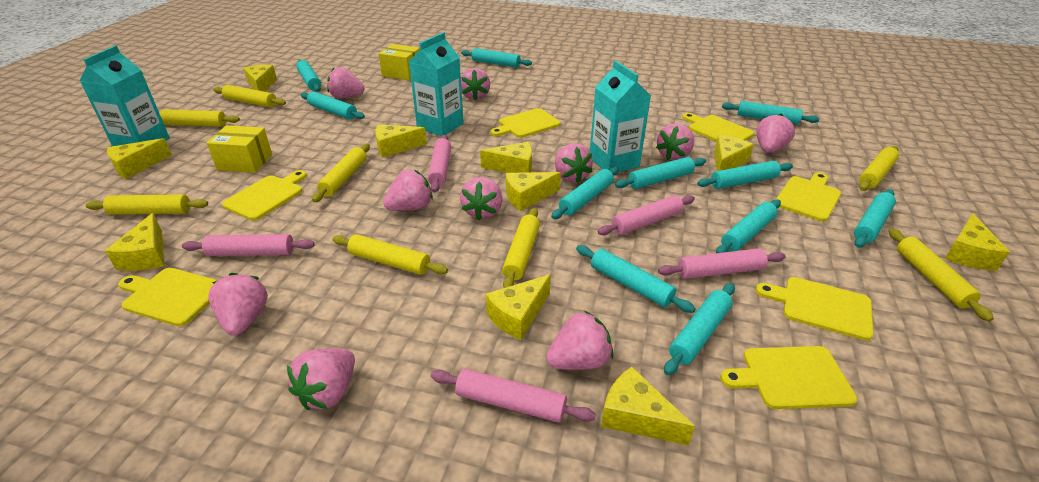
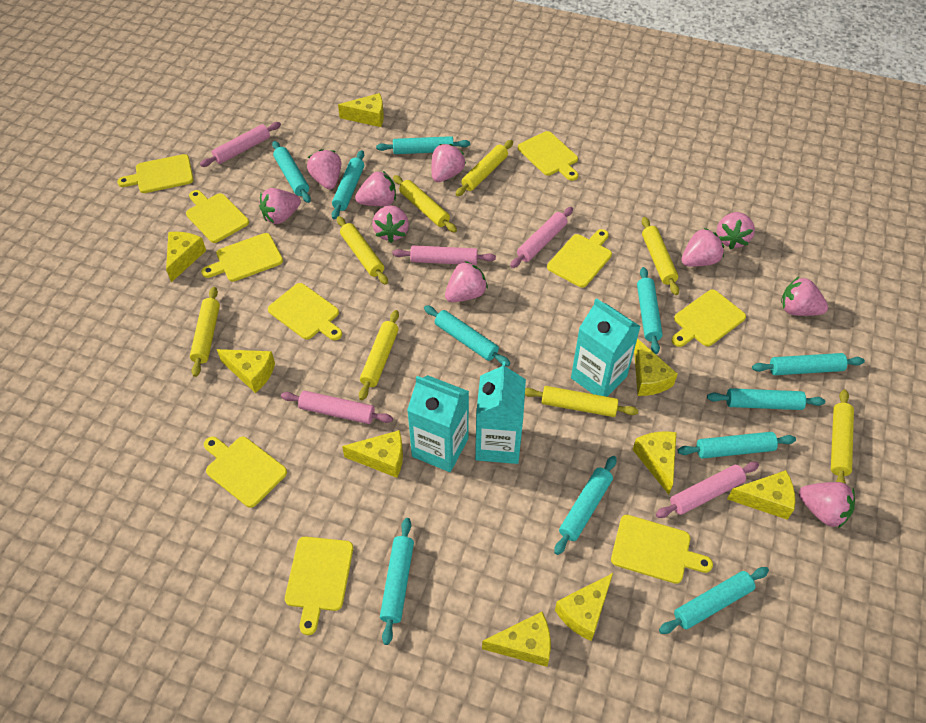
yellow box: [207,125,272,173] [378,44,420,80] = 2 -> none = 0
yellow cheese: [105,213,164,271] [107,138,172,179] [243,65,277,92] [375,124,427,158] [480,142,532,173] [485,274,551,340] [506,172,561,211] [601,367,695,446] [714,135,754,171] [945,213,1010,271] = 10 -> [166,232,206,282] [217,349,275,393] [338,93,384,127] [342,430,403,478] [482,612,551,667] [555,573,613,641] [633,431,676,495] [634,339,678,396] [727,470,795,520] = 9
yellow cutting board: [118,268,217,326] [222,170,307,221] [490,108,561,138] [682,113,754,142] [720,346,857,409] [756,277,874,341] [776,172,841,222] = 7 -> [117,154,194,193] [186,190,249,243] [201,233,283,282] [204,437,287,508] [268,283,342,340] [285,537,353,635] [518,131,578,181] [547,229,612,288] [611,515,713,584] [672,290,746,347] = 10

